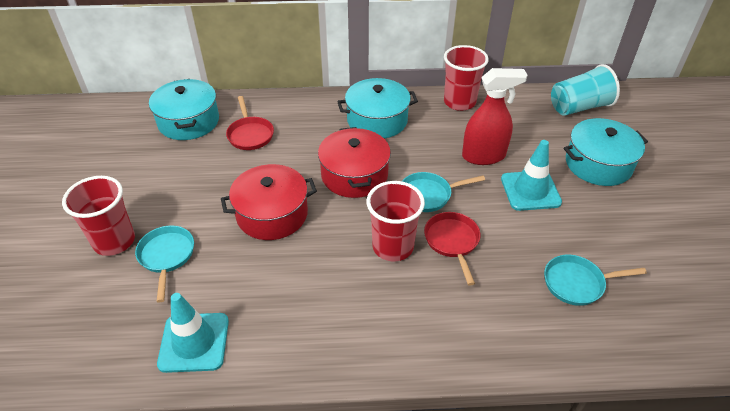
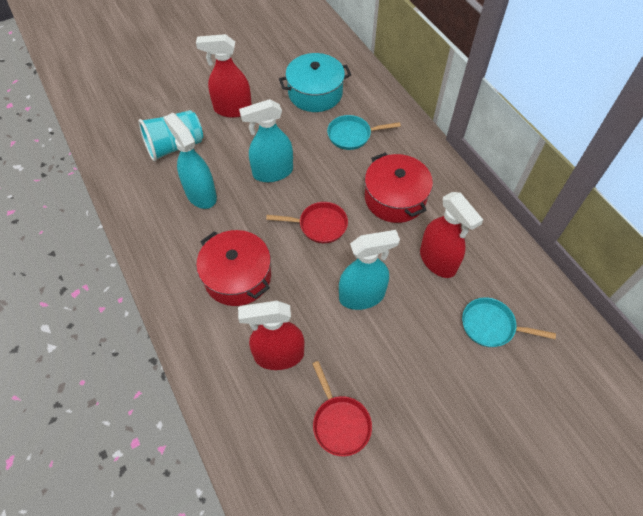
red cup: [62,176,135,256] [366,181,425,261] [444,45,489,111] = 3 -> none = 0
red spray bottle: [462,68,527,165] = 1 -> [196,34,252,118] [238,301,305,370] [420,192,483,278] = 3
turquoise pan: [135,225,194,303] [402,172,485,212] [544,255,647,306] = 3 -> [327,115,401,150] [462,297,556,347] = 2
turquoise pot: [149,79,219,140] [337,78,418,139] [564,118,648,186] = 3 -> [279,53,351,112] = 1
turquoise spray bottle: none = 0 -> [163,113,217,209] [239,99,293,182] [339,230,400,310] = 3
turquoise traffic cone: [157,293,229,373] [501,140,562,211] = 2 -> none = 0

